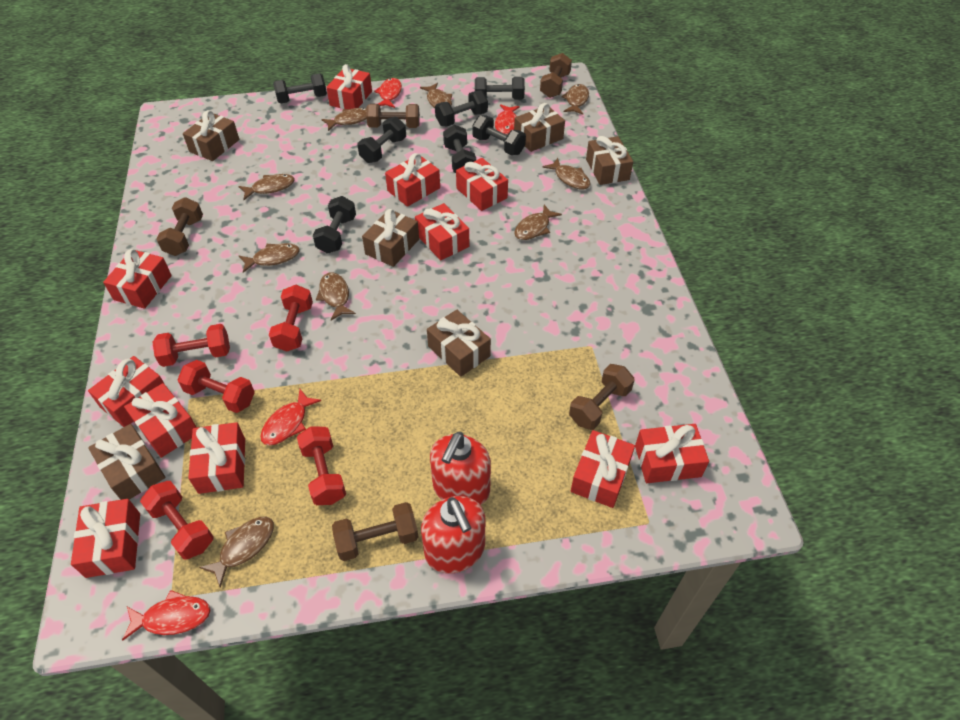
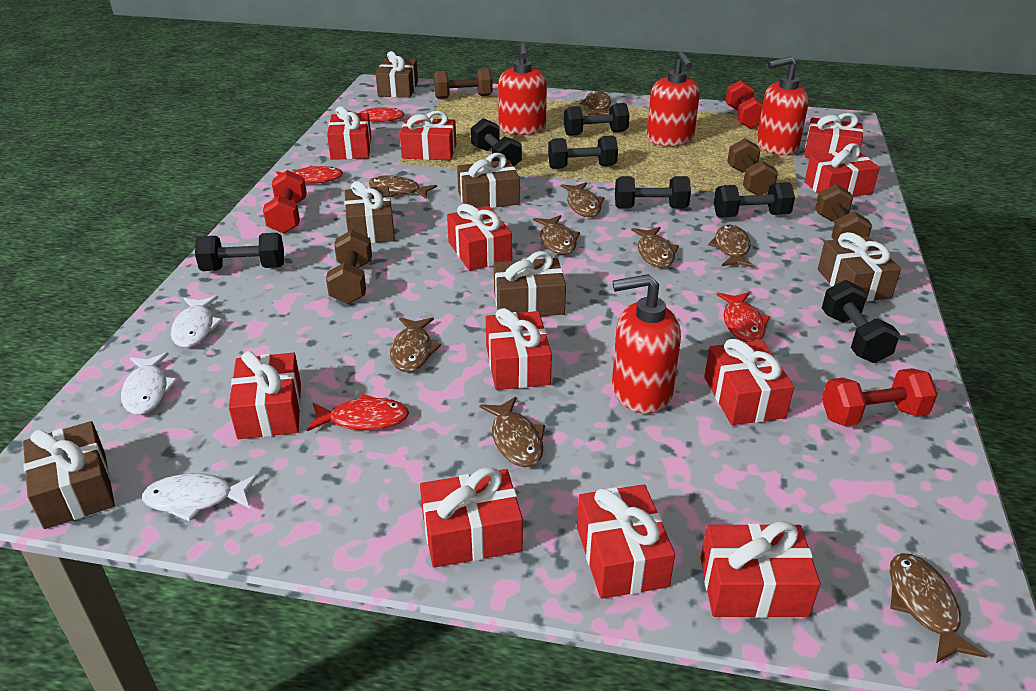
brown dumbbell: [156,197,203,256] [332,502,418,561] [366,104,420,128] [540,53,572,98] [569,364,635,430] = 5 -> [326,230,372,304] [434,68,493,99] [727,138,778,195] [815,184,872,240] = 4
red dumbbell: [140,481,214,559] [152,324,230,367] [178,360,255,413] [269,285,313,352] [297,426,346,505] = 5 -> [263,170,307,234] [725,80,763,129] [822,368,938,426] = 3
red soap dispenser: [421,496,485,573] [430,432,491,505] = 2 -> [498,42,547,135] [612,274,681,414] [647,51,700,146] [757,56,809,155] = 4
white fish: none = 0 -> [121,352,178,415] [142,473,258,521] [171,296,223,348] = 3

